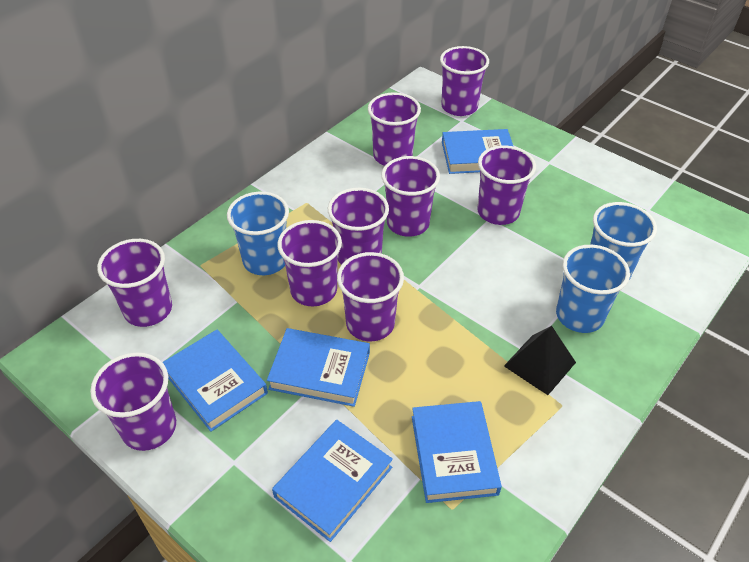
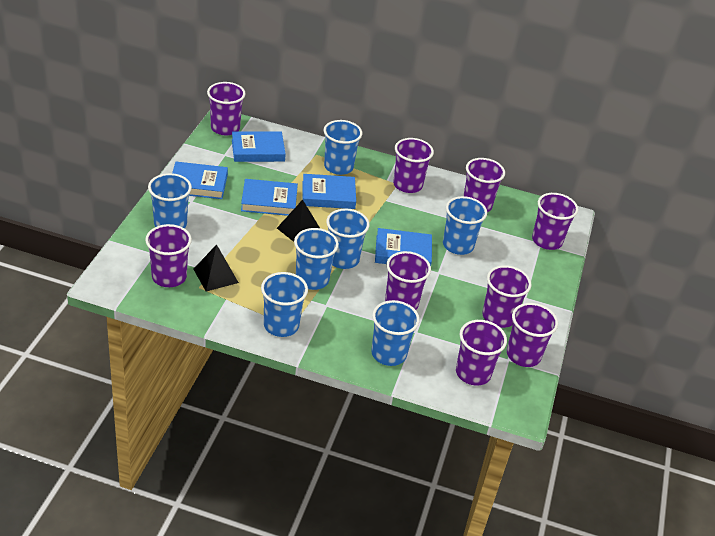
black pyramid: [504,326,576,395] = 1 -> [193,244,239,291] [277,200,320,242] = 2
blue cup: [227,192,289,275] [556,245,630,333] [590,202,657,280] = 3 -> [148,173,192,228] [261,272,308,337] [294,228,339,290] [324,120,362,175] [326,209,370,269] [371,300,420,366] [443,196,487,255] = 7

